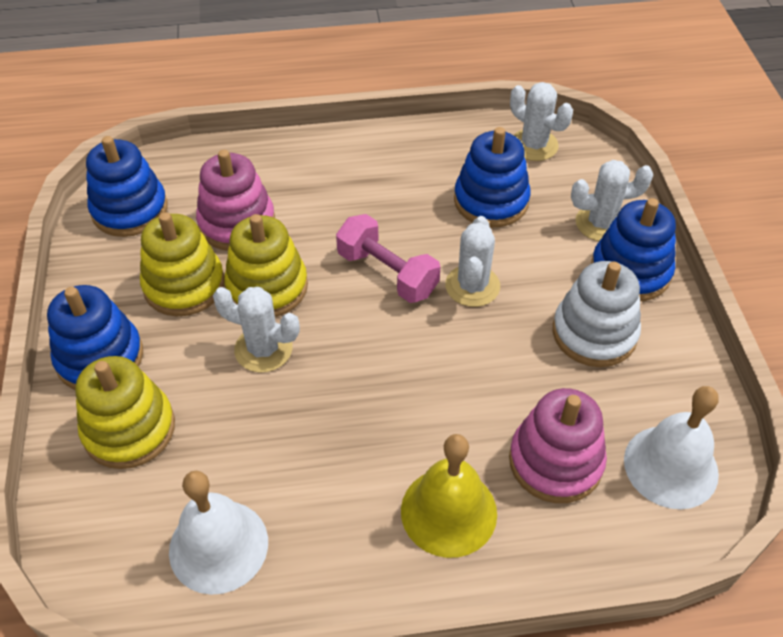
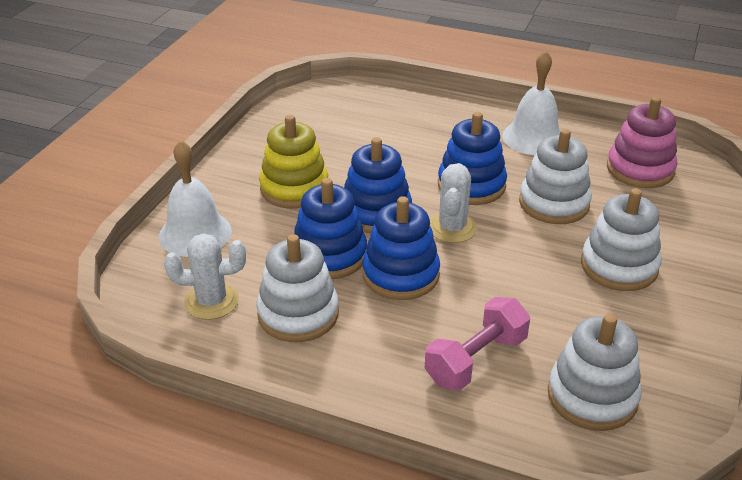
pink stacking toy: [196,150,275,251] [509,388,607,503] = 2 -> [607,97,677,188] = 1
white cactus: [213,287,300,373] [445,216,500,307] [510,82,573,161] [571,160,653,241] = 4 -> [164,233,246,320] [430,163,477,243] = 2
white stacking toy: [553,261,641,367] = 1 -> [256,234,339,342] [519,129,592,224] [548,314,642,431] [581,188,661,291] = 4
yellow bell: [401,434,497,558] = 1 -> none = 0
yellow stacking toy: [75,356,175,469] [140,212,224,316] [224,214,308,317] = 3 -> [259,115,328,208] = 1

